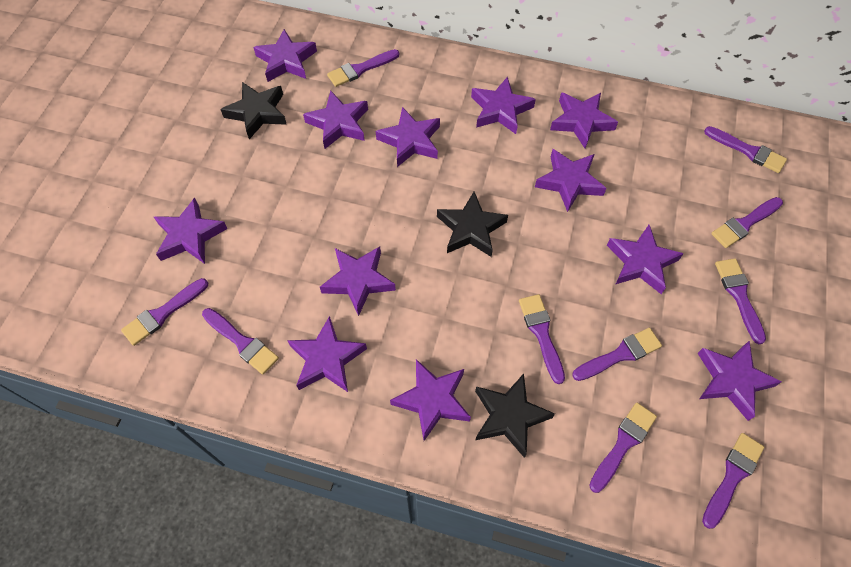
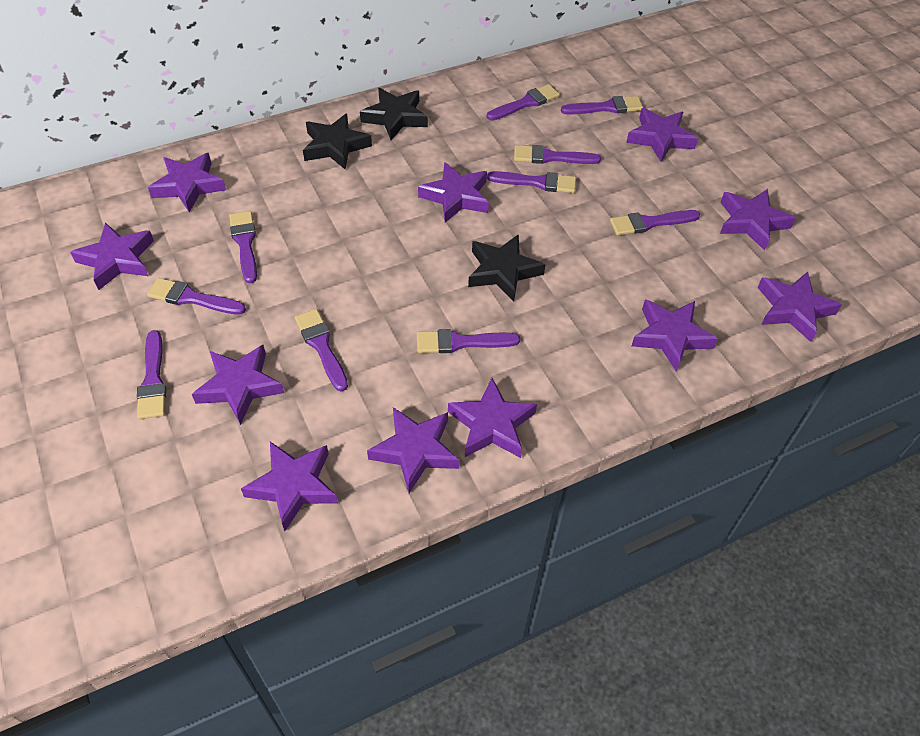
purple star: [154,198,228,264] [253,29,317,82] [287,316,367,392] [303,91,368,149] [320,246,396,316] [376,107,440,167] [390,359,471,441] [471,76,536,134] [535,149,606,212] [550,92,618,148] [607,225,684,294] [697,341,782,421] = 12 -> [70,222,154,290] [148,153,226,212] [192,345,284,425] [241,442,338,531] [367,407,460,493] [418,162,489,223] [448,378,537,458] [626,108,698,162] [632,299,718,372] [720,189,796,251] [757,272,842,342] = 11

